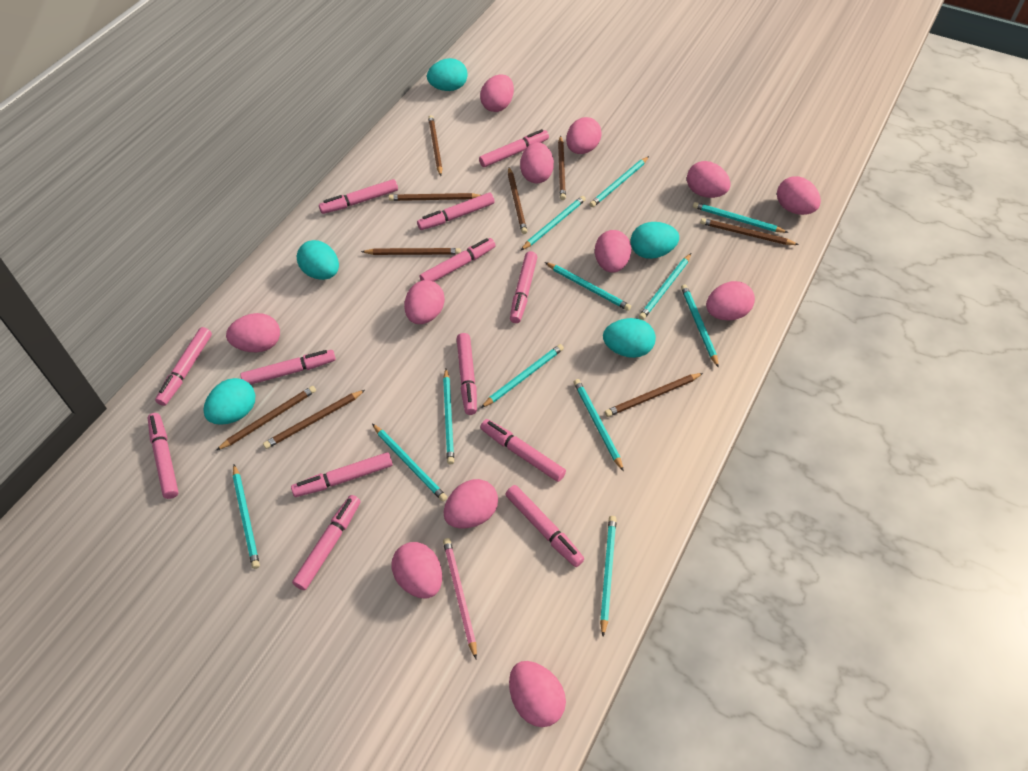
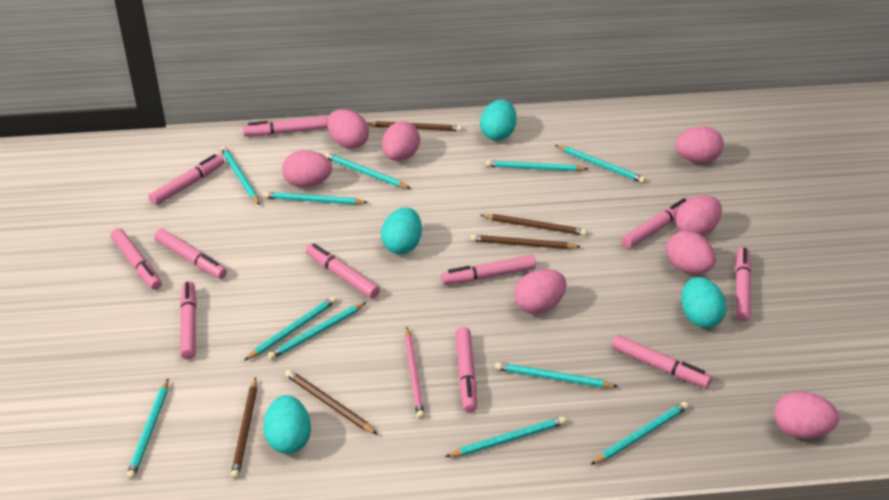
brown pencil: [216,386,316,450] [263,390,365,449] [361,248,461,255] [389,193,481,201] [428,115,443,176] [508,167,527,234] [558,136,566,200] [605,373,703,417] [700,218,799,245] = 9 -> [231,377,257,479] [285,369,378,435] [367,121,462,131] [470,235,580,249] [481,214,587,236] = 5
pink egg: [226,313,280,352] [392,542,442,599] [404,280,445,324] [444,479,498,529] [480,74,514,112] [509,661,566,727] [520,142,554,184] [566,117,602,154] [595,230,631,273] [687,161,730,198] [706,281,755,321] [777,176,821,215] = 12 -> [282,150,332,188] [327,109,369,149] [382,121,420,161] [514,269,566,314] [666,231,716,274] [675,126,724,163] [676,195,722,236] [774,391,839,439] = 8
pink marker: [148,413,179,499] [155,327,212,406] [240,350,336,385] [291,452,393,497] [292,495,360,590] [319,179,398,214] [417,193,495,230] [419,238,495,282] [457,333,477,415] [479,129,549,167] [480,419,566,482] [505,485,584,567] [510,251,537,323] = 13 -> [111,228,162,290] [149,154,224,205] [154,229,227,279] [180,281,197,359] [243,116,328,136] [306,243,380,299] [441,255,536,285] [456,327,477,413] [612,335,712,388] [622,198,688,248] [735,247,752,321] = 11
turquoise egg: [203,378,255,425] [297,240,339,280] [427,58,468,91] [603,318,656,358] [631,222,679,259] = 5 -> [263,395,311,454] [381,207,422,254] [480,100,517,141] [681,277,727,328] = 4
turquoise pencil: [233,464,260,569] [372,424,447,502] [443,369,454,465] [481,344,564,408] [521,196,586,250] [545,262,631,311] [574,379,624,472] [590,156,649,207] [600,516,617,636] [639,253,691,320] [681,284,719,368] [693,202,788,233] = 12 -> [126,379,169,479] [221,146,260,205] [244,296,337,361] [264,192,368,205] [268,302,367,360] [324,153,411,189] [445,416,566,457] [486,160,588,171] [495,362,618,388] [555,145,646,183] [591,402,689,465] = 11

